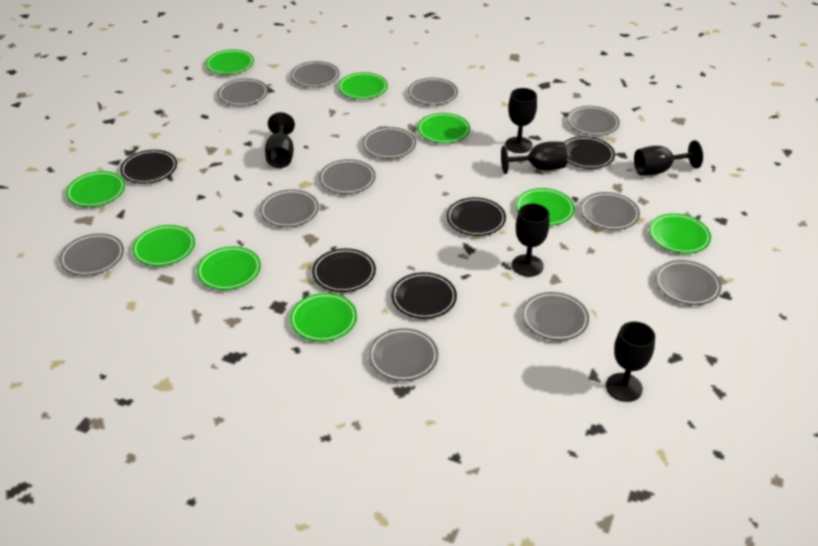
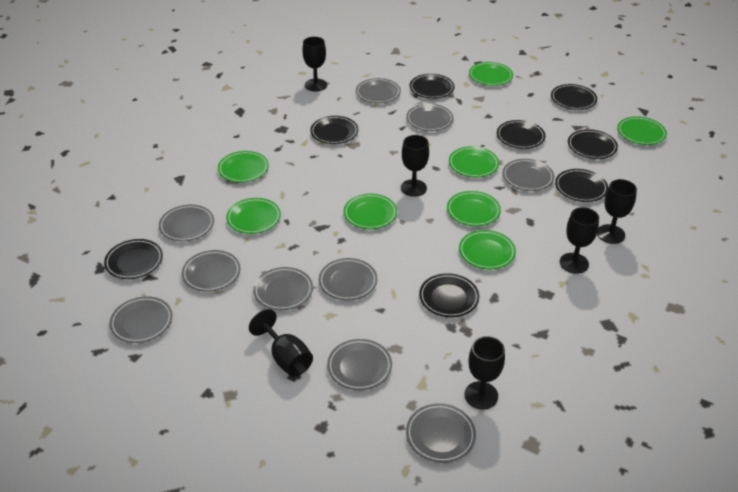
black plate: [120,150,177,184] [312,248,376,292] [391,272,457,319] [446,197,506,236] [564,136,615,169] = 5 -> [104,239,163,279] [310,116,358,144] [410,74,455,99] [419,273,479,317] [497,120,545,149] [551,84,597,110] [555,169,608,202] [568,129,618,159] = 8
green plate: [66,171,125,207] [132,225,195,266] [197,246,261,290] [206,49,254,75] [290,293,357,342] [338,72,388,99] [417,113,470,143] [516,188,575,226] [649,213,711,254] = 9 -> [218,151,269,182] [226,198,281,234] [343,194,397,229] [447,191,501,226] [449,146,499,178] [459,230,516,269] [469,62,513,86] [617,116,667,145] = 8
grey plate: [59,233,124,276] [218,78,268,106] [260,189,319,227] [291,61,339,87] [319,159,376,194] [362,127,416,159] [369,328,438,381] [408,78,458,105] [522,292,589,341] [567,106,620,136] [580,192,640,230] [655,260,721,305] = 12 -> [109,296,172,343] [159,205,214,241] [182,250,240,292] [253,267,313,310] [319,258,377,300] [327,339,392,390] [356,78,401,103] [406,104,454,131] [406,403,476,463] [503,159,554,191] = 10

